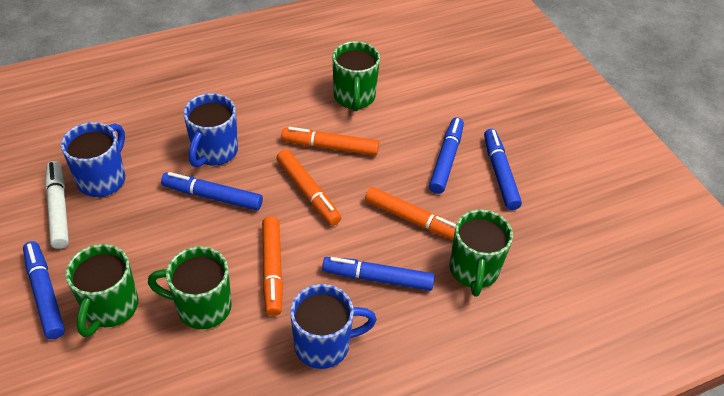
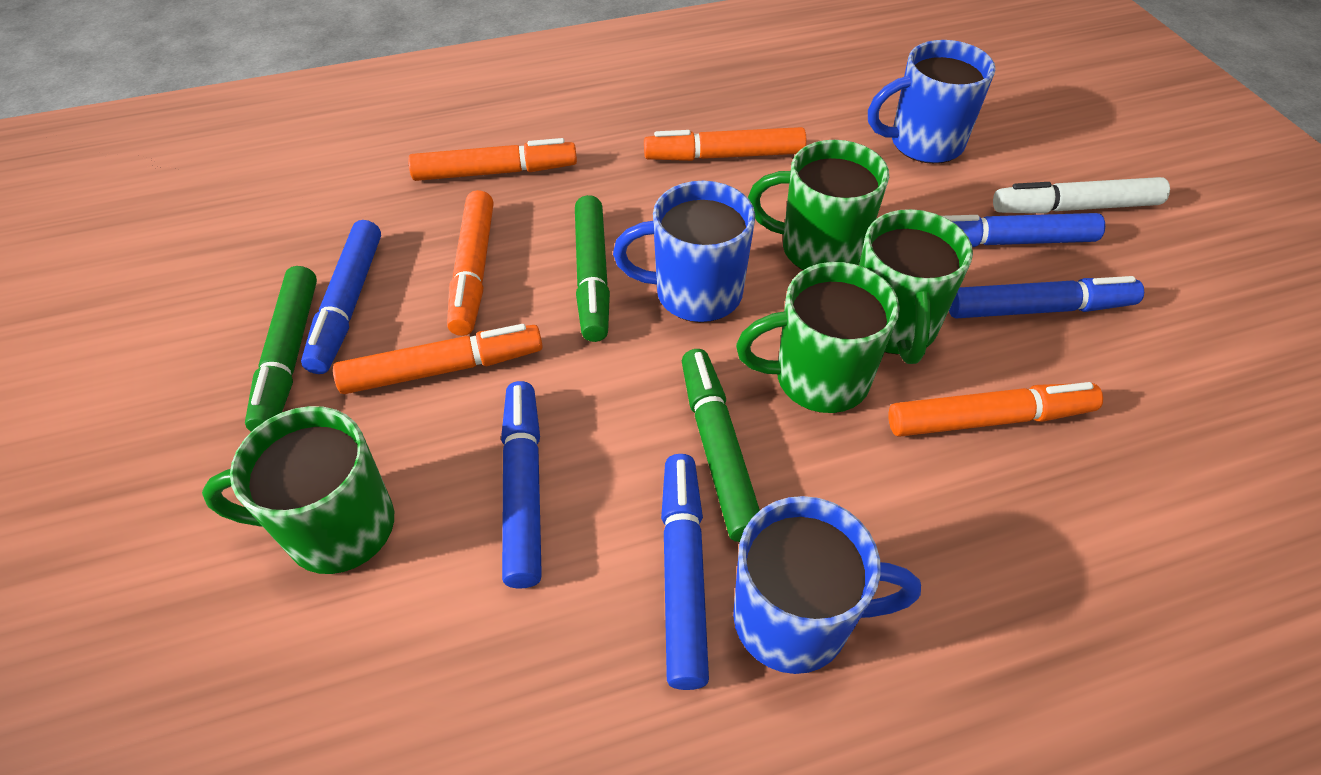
green marker: none = 0 -> [245,266,317,432] [575,195,610,342] [682,349,760,542] = 3
orange marker: [262,216,283,316] [277,150,341,226] [282,127,379,156] [365,187,456,240] = 4 -> [333,324,543,394] [408,138,577,181] [447,190,494,336] [644,127,806,161] [888,382,1103,437] = 5

